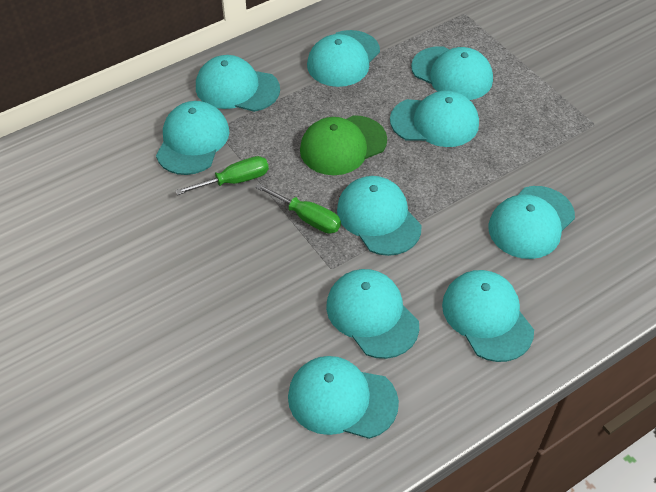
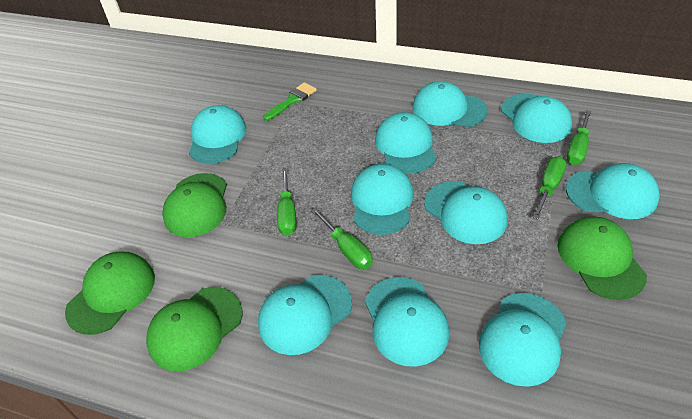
green brush: none = 0 -> [263,82,317,121] = 1
green cap: [300,115,387,175] = 1 -> [65,252,155,335] [146,287,242,371] [162,173,227,237] [558,217,647,300] = 4
green screwdriver: [175,156,269,195] [255,183,341,234] = 2 -> [277,168,296,236] [311,208,373,269] [532,156,567,220] [567,110,591,165] = 4

